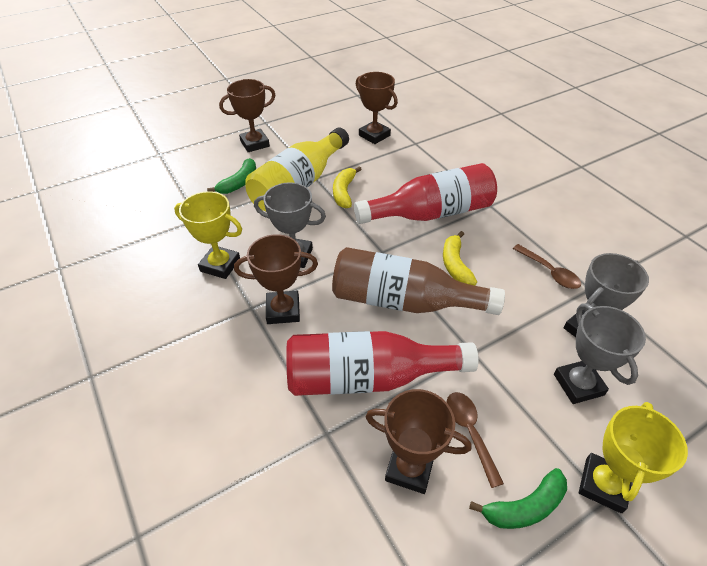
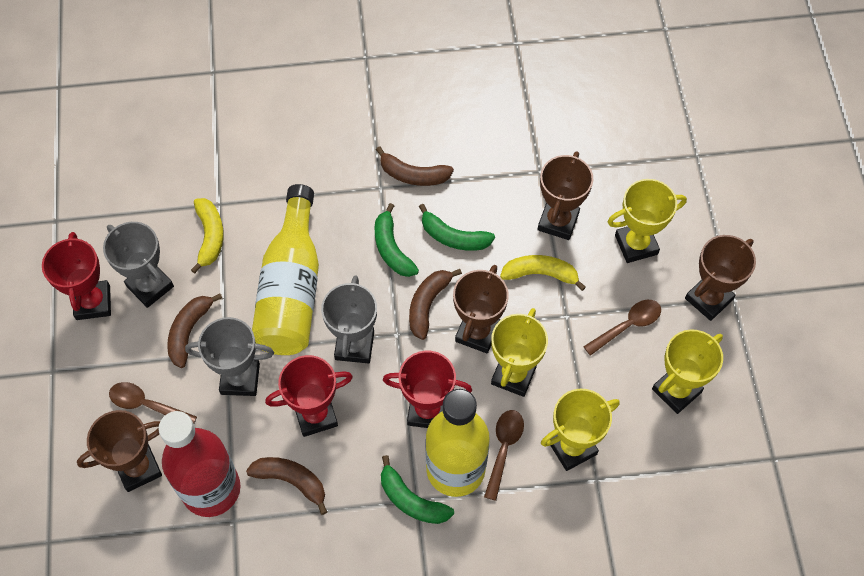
brown banana: none = 0 -> [167,293,222,368] [246,457,327,515] [376,146,454,186] [409,269,462,340] = 4
brown bottle: [332,247,505,315] = 1 -> none = 0
brown spoon: [447,392,504,488] [513,244,581,289] = 2 -> [109,382,197,424] [484,410,524,501] [583,300,661,356] = 3
green banana: [207,158,256,194] [469,468,567,529] = 2 -> [375,203,419,277] [381,455,454,524] [419,204,495,251] = 3
red bottle: [286,331,479,396] [354,163,497,224] = 2 -> [158,411,241,517] = 1
red trophy: none = 0 -> [42,232,111,320] [265,355,353,437] [383,351,472,428] = 3
yellow bottle: [245,128,349,211] = 1 -> [252,184,319,355] [425,389,490,497] = 2
yellow trophy: [174,191,242,279] [579,402,688,513] = 2 -> [491,308,548,397] [541,389,620,471] [608,179,687,263] [652,329,723,414] = 4

